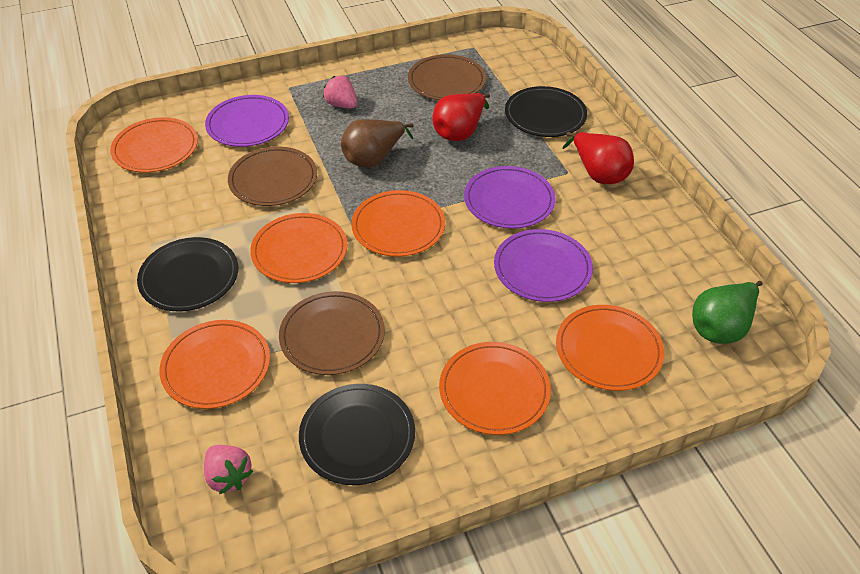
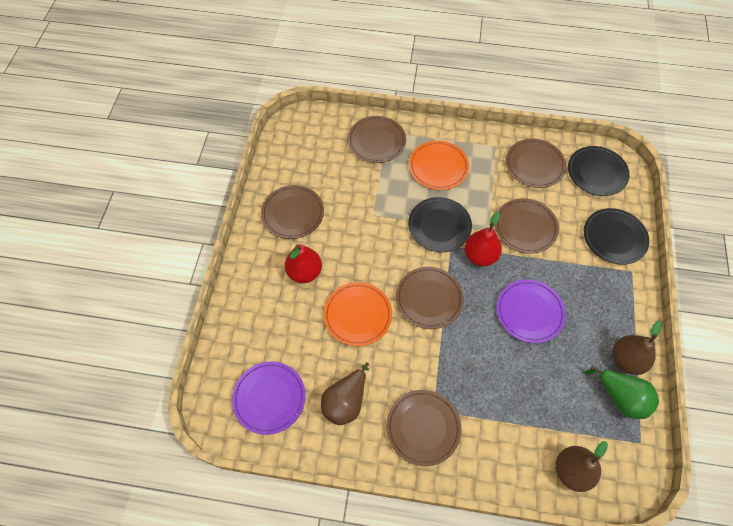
brown pear: [341,119,414,167] = 1 -> [321,362,369,425] [556,441,608,492] [613,321,661,375] = 3
brown plate: [228,147,317,206] [279,291,385,375] [408,54,486,100] = 3 -> [261,185,324,239] [348,116,406,163] [386,390,461,466] [396,267,464,329] [495,198,559,254] [506,139,566,188] = 6
orange plate: [110,117,198,173] [159,320,270,409] [250,213,347,283] [351,190,445,257] [439,342,551,435] [556,305,664,391] = 6 -> [324,282,392,346] [409,140,469,190] = 2
pink strawberry: [204,445,253,494] [323,75,357,109] = 2 -> none = 0
purple plate: [205,95,289,147] [464,166,555,229] [494,229,593,302] = 3 -> [232,361,306,435] [497,279,566,343] = 2

